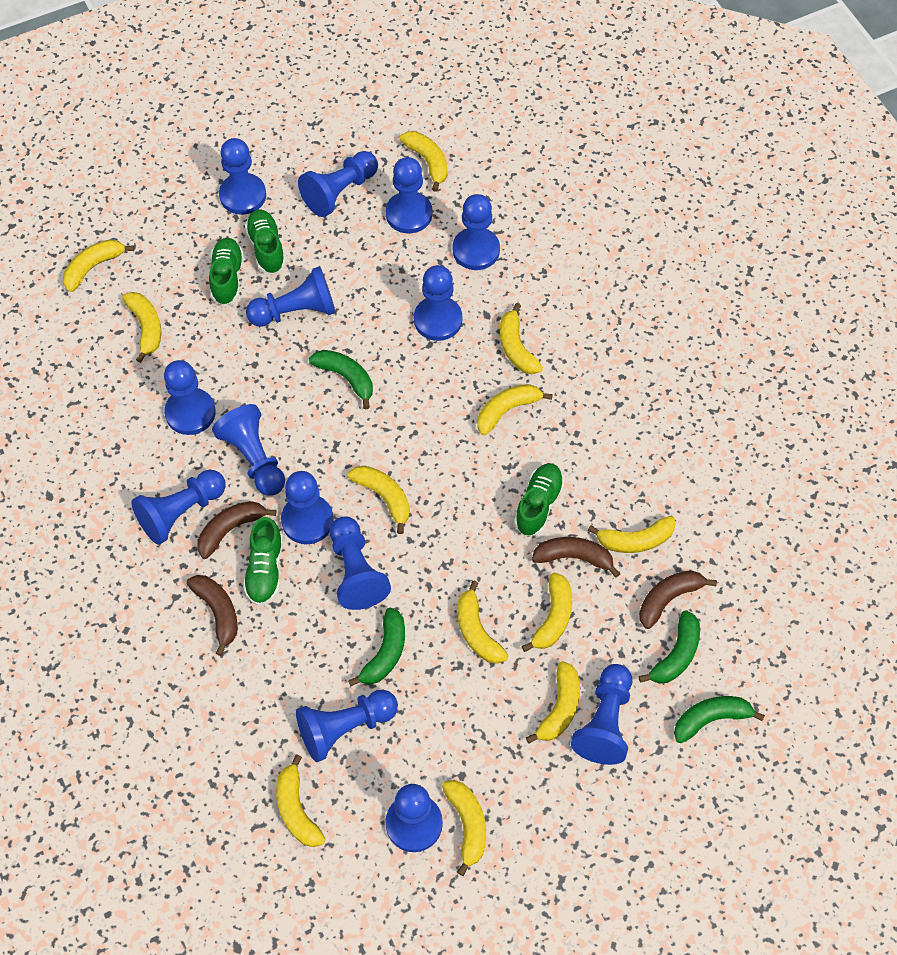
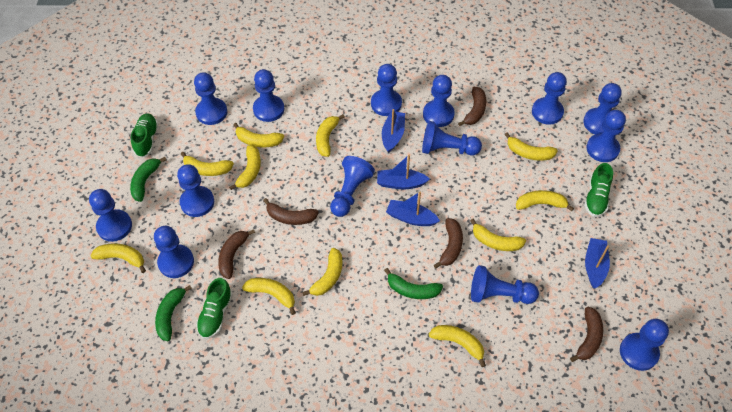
blue boat: none = 0 -> [377,154,430,189] [382,109,405,153] [386,192,440,226] [585,238,610,288] = 4
brown banana: [186,575,238,656] [197,501,276,559] [532,537,620,578] [639,570,717,629] = 4 -> [218,229,255,279] [263,198,319,225] [434,218,463,269] [458,87,486,126] [570,307,603,362] = 5
green banana: [309,350,373,409] [348,608,405,686] [638,610,700,684] [674,696,765,743] = 4 -> [130,157,166,202] [155,285,192,341] [384,268,443,299] = 3
green shoe: [209,238,244,306] [243,517,283,606] [245,210,286,274] [514,463,564,536] = 4 -> [131,113,158,157] [196,278,233,339] [584,163,613,217] = 3
yellow banana: [63,239,134,292] [122,292,161,363] [276,754,325,847] [348,466,410,534] [399,131,447,192] [442,780,486,876] [457,581,508,664] [477,384,553,435] [500,303,543,374] [522,572,572,652] [526,661,580,744] [588,516,676,553] = 12 -> [90,243,146,273] [181,152,234,176] [229,145,261,190] [233,123,284,147] [242,278,296,315] [302,248,342,296] [316,114,345,157] [429,325,486,367] [470,219,526,251] [504,132,558,161] [516,190,574,211] = 11

